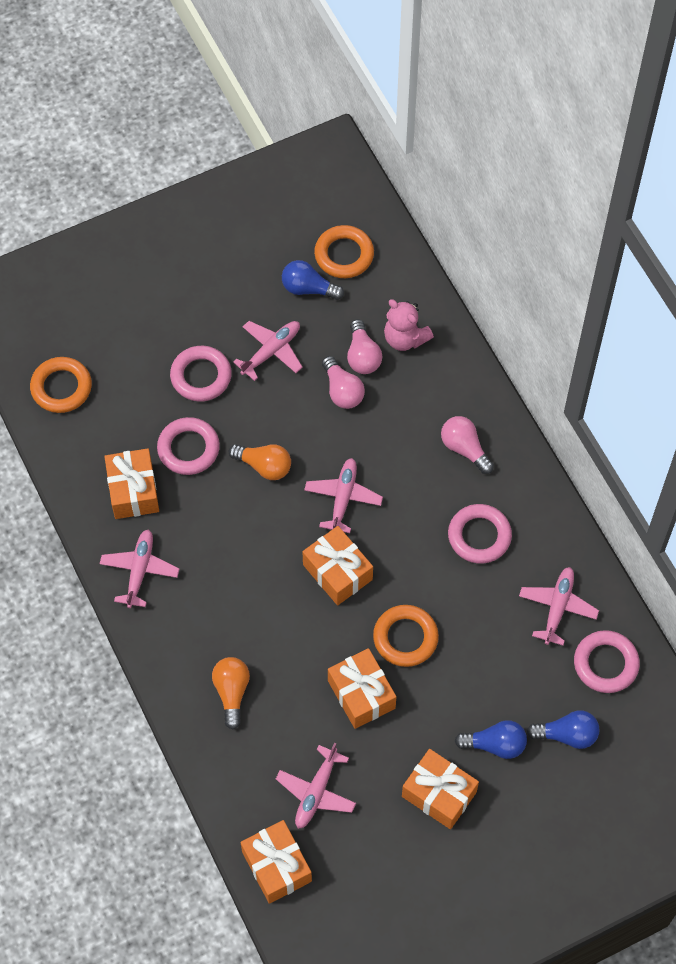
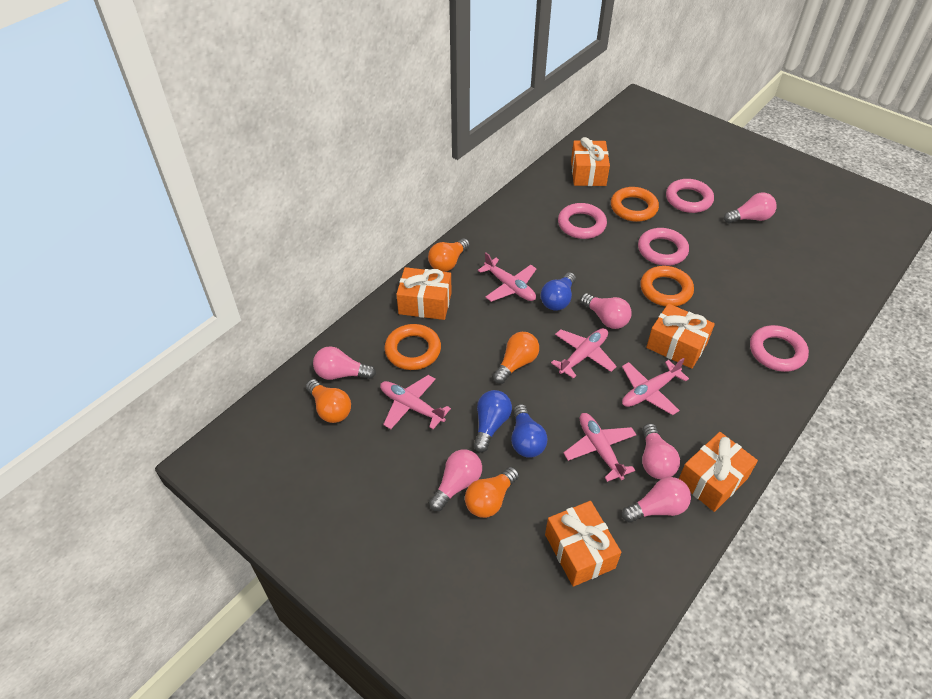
orange light bulb: [212,657,250,730] [229,444,291,480] = 2 -> [306,379,351,423] [428,238,470,272] [465,467,519,518] [493,332,539,384] = 4
pink light bulb: [322,356,365,409] [347,319,382,374] [441,416,494,474] = 3 -> [313,346,376,380] [429,450,482,511] [580,293,632,329] [622,477,691,523] [642,423,680,479] [724,193,777,223] = 6
pink teddy bear: [384,299,434,351] = 1 -> none = 0

